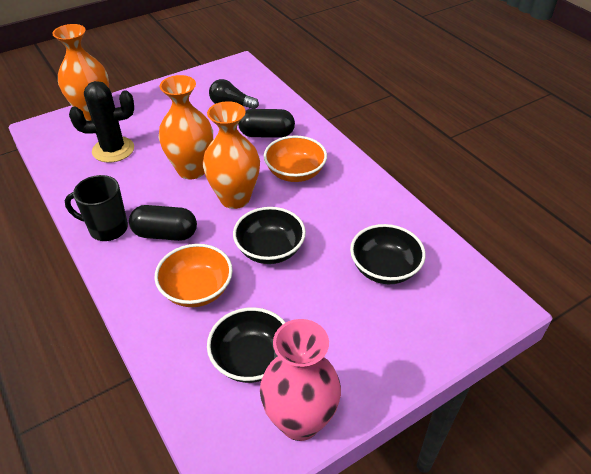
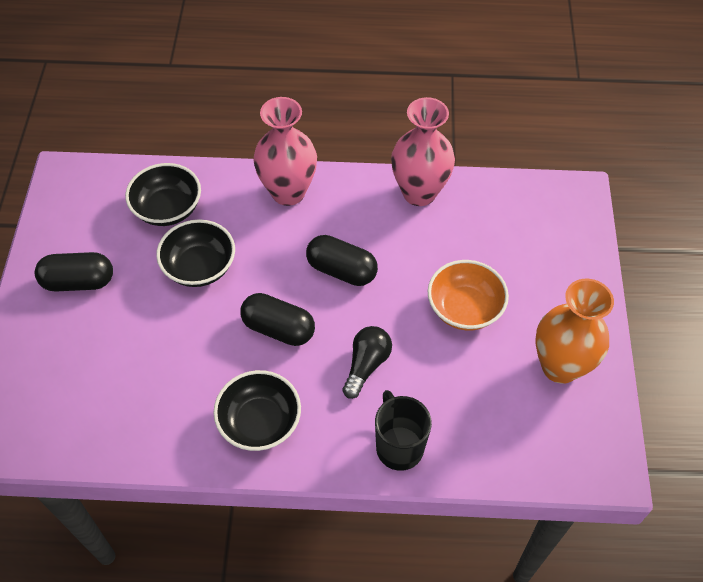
black cactus: [69,81,134,163] = 1 -> none = 0
black capsule: [129,205,197,241] [238,109,295,138] = 2 -> [35,252,113,291] [240,293,315,346] [306,235,378,286] = 3
orange bowl: [155,244,233,307] [264,135,327,182] = 2 -> [428,260,509,331] = 1
orange vase: [52,24,109,121] [158,75,213,180] [203,101,260,209] = 3 -> [535,278,614,384] = 1
pink vase: [260,319,341,441] = 1 -> [253,97,317,206] [391,97,455,206] = 2

